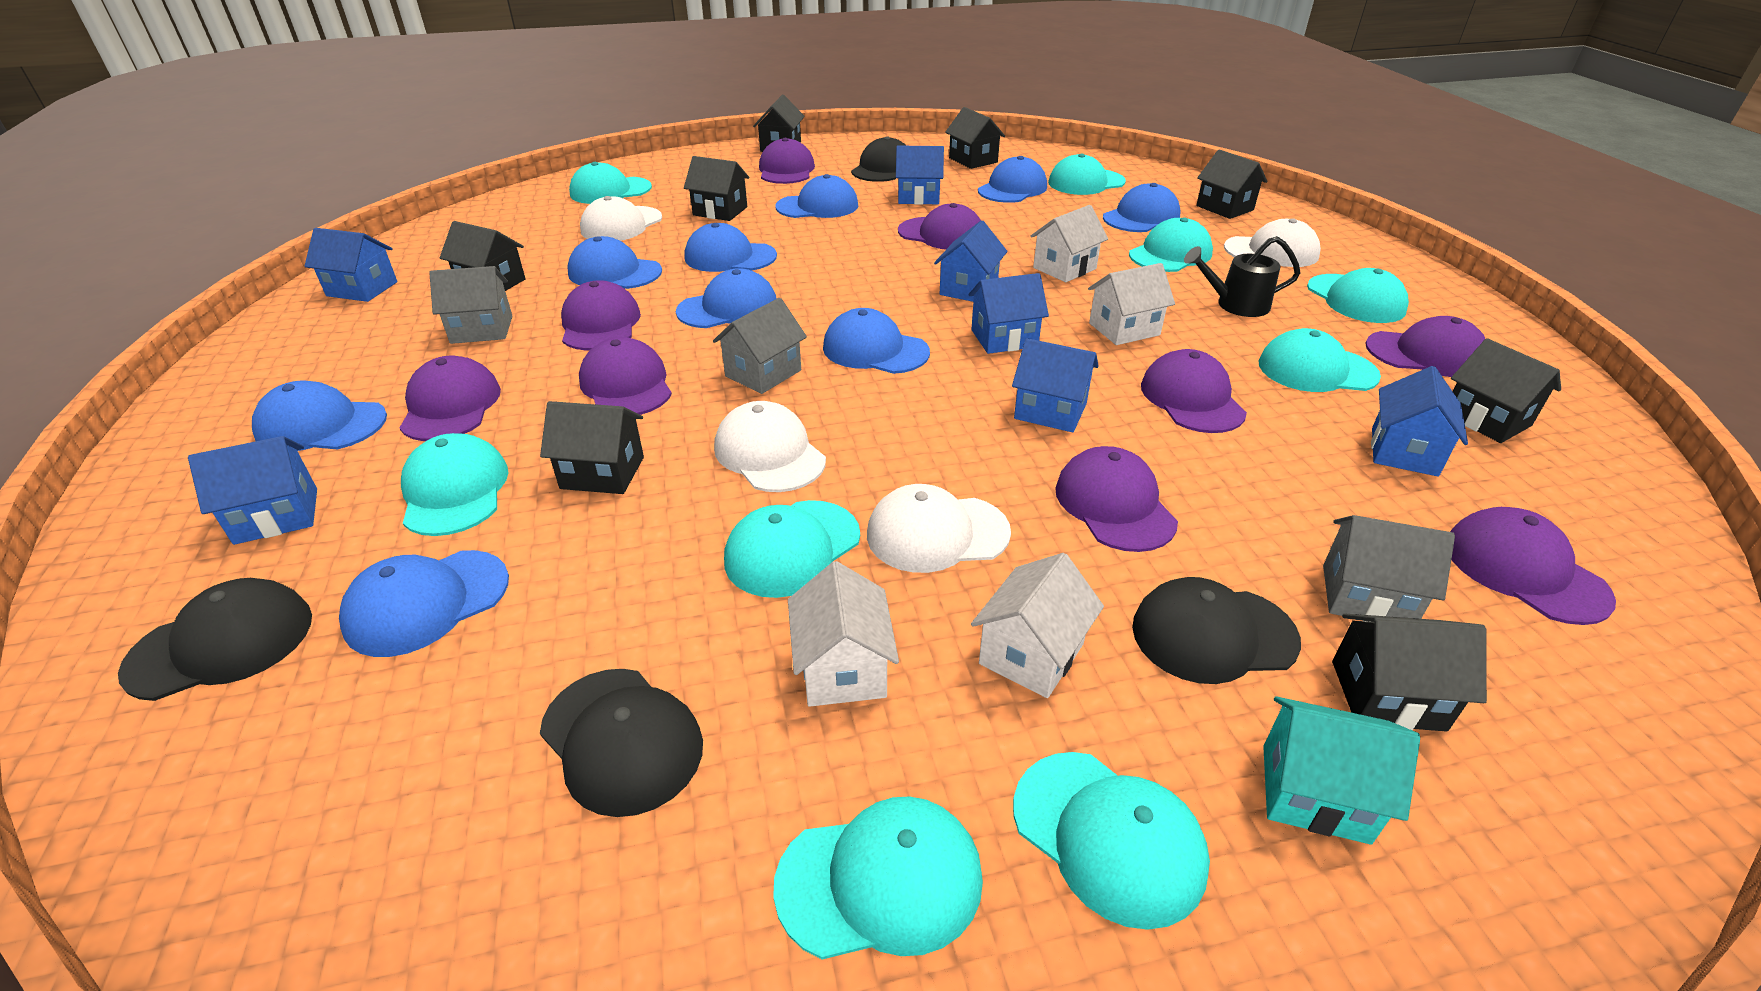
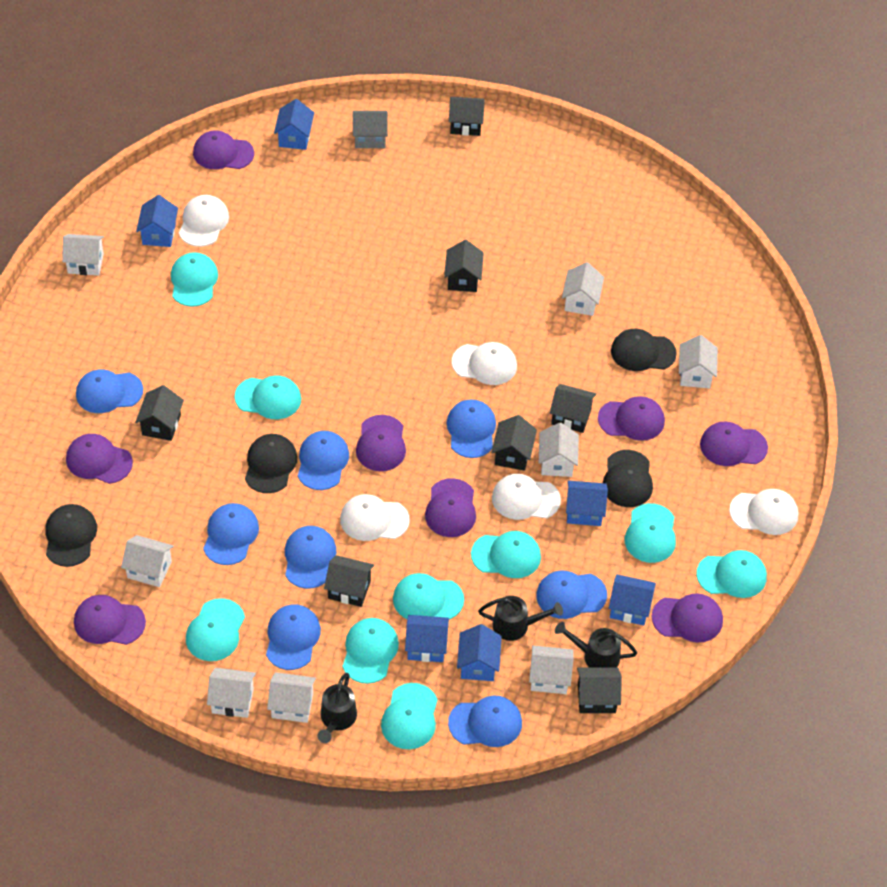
black house: [440,221,526,291] [540,401,644,494] [684,156,749,221] [753,94,805,152] [945,107,1005,169] [1196,149,1267,219] [1332,614,1487,732] [1451,338,1561,443] = 8 -> [135,385,184,441] [324,555,374,607] [444,240,484,292] [449,97,485,136] [491,415,537,471] [550,384,596,433] [577,668,622,713] = 7
black watering can: [1184,236,1300,317] = 1 -> [317,673,357,743] [478,596,563,641] [555,622,637,668] = 3
blue cap: [252,381,387,451] [339,550,509,657] [567,236,662,289] [676,268,777,328] [685,223,777,272] [776,174,858,218] [823,308,930,374] [978,156,1047,203] [1103,183,1181,232] = 9 -> [76,370,143,413] [203,503,259,565] [266,605,321,670] [285,526,336,589] [298,431,349,490] [446,399,496,458] [448,695,522,747] [536,571,607,619] = 8
blue house: [188,436,317,545] [305,228,397,302] [896,145,944,205] [934,220,1007,302] [968,273,1049,354] [1012,338,1099,433] [1371,366,1468,477] = 7 -> [136,195,178,247] [274,99,314,150] [405,615,449,662] [457,624,502,681] [566,481,608,526] [609,574,656,626] = 6
grey house: [429,266,512,344] [713,298,807,394] [1323,515,1455,622] = 3 -> [353,111,388,148] = 1
purple cap: [399,356,501,441] [561,280,641,350] [579,337,672,415] [759,138,815,184] [898,203,981,250] [1055,446,1178,552] [1141,349,1247,433] [1365,316,1485,377] [1450,507,1616,625] = 9 -> [66,434,133,484] [74,595,146,645] [193,130,254,169] [356,415,406,471] [425,478,476,537] [598,396,665,441] [652,594,723,642] [700,422,768,466] = 8
turquoise house: [1263,696,1420,845] = 1 -> none = 0
white cap: [580,196,662,241] [714,401,826,492] [867,484,1011,573] [1224,218,1321,267] = 4 -> [179,195,229,247] [340,494,410,541] [452,342,517,385] [492,474,561,520] [729,489,798,535] = 5
white house: [788,561,899,707] [971,553,1104,698] [1031,205,1108,282] [1088,263,1175,345] = 4 -> [62,234,104,275] [121,535,174,587] [207,668,256,718] [267,672,316,723] [529,645,574,694] [539,423,579,477] [562,262,604,316] [679,335,718,388] = 8

